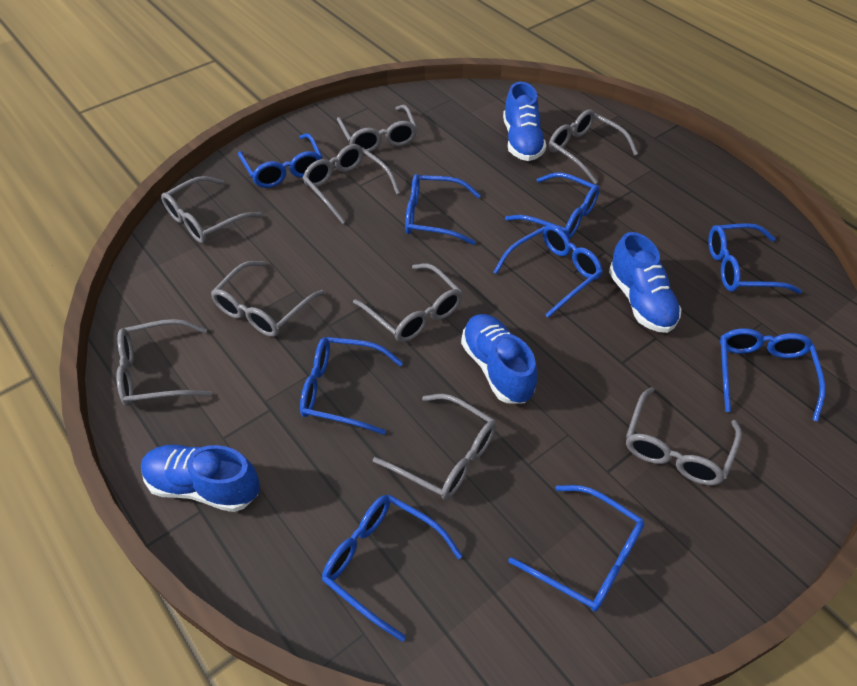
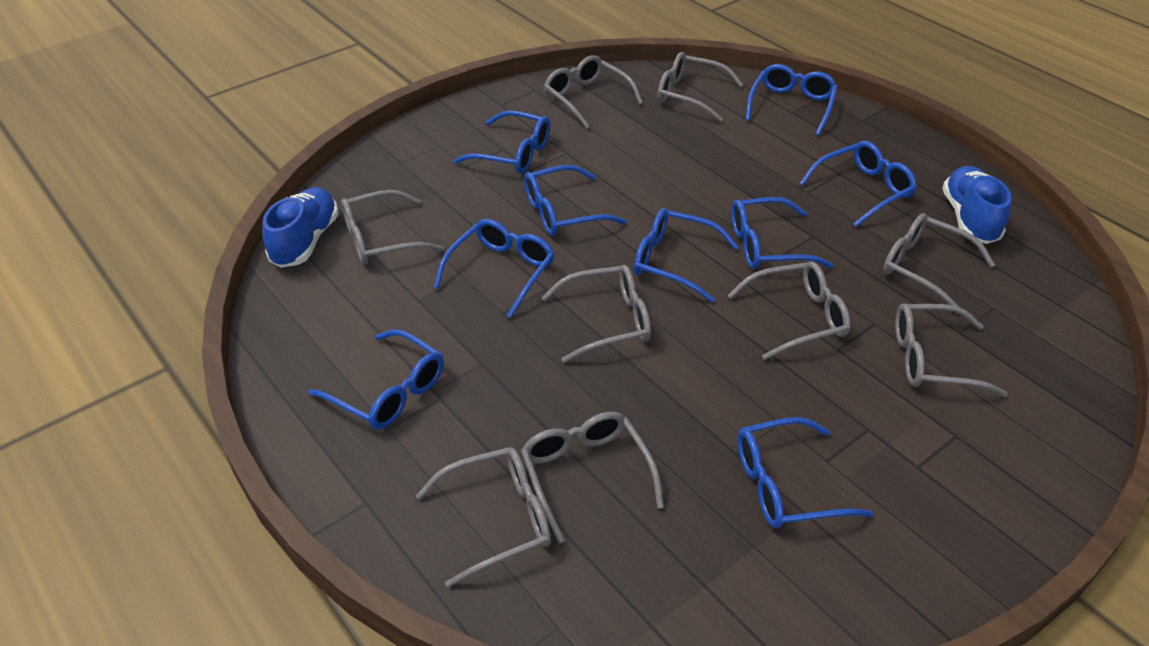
blue shoe: [141,445,260,512] [461,314,537,403] [503,82,546,161] [609,232,681,333] = 4 -> [262,187,339,268] [942,166,1011,244] = 2

